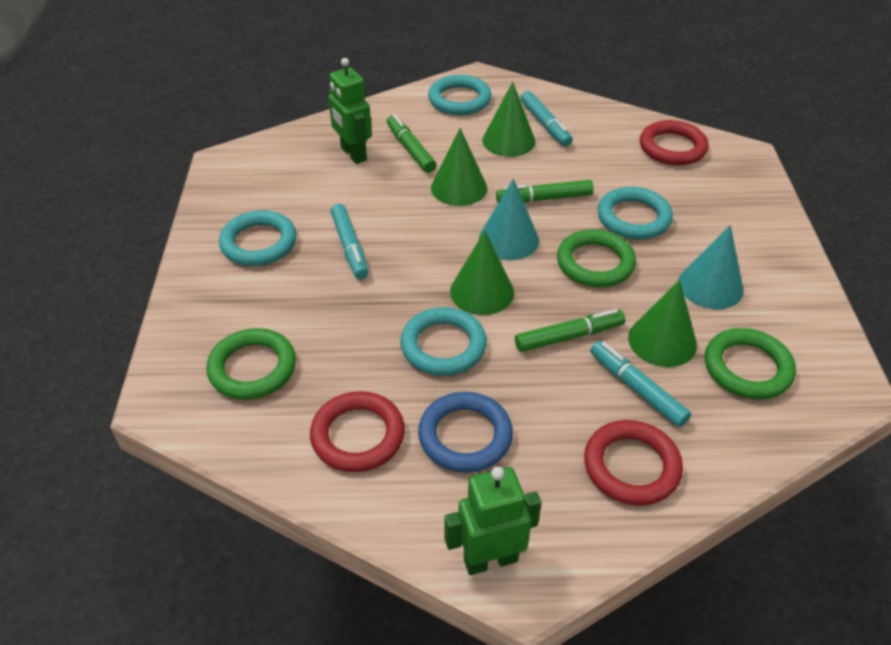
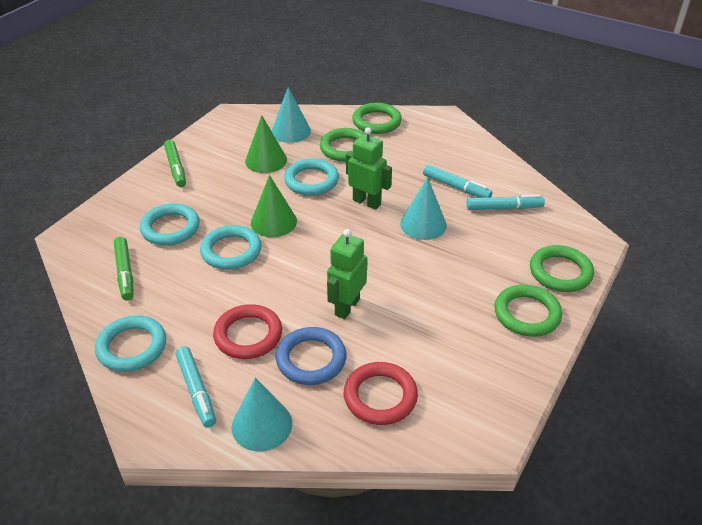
green cone: [431,128,487,206] [450,231,514,315] [482,82,535,157] [628,280,697,367] = 4 -> [245,115,287,173] [251,175,297,237] = 2
green marker: [387,114,436,173] [496,180,594,203] [515,309,626,352] = 3 -> [114,237,134,301] [164,140,186,187] = 2
green ring: [206,328,296,399] [557,229,636,287] [705,328,796,399] = 3 -> [320,128,367,162] [352,103,402,134] [494,285,562,337] [530,245,594,292] = 4
red ring: [310,391,405,472] [584,420,683,506] [640,120,709,165] = 3 -> [213,304,282,359] [344,362,418,425] = 2
turquoise cone: [479,179,539,260] [678,225,743,309] = 2 -> [231,378,292,452] [271,87,311,143] [400,177,447,240] = 3

